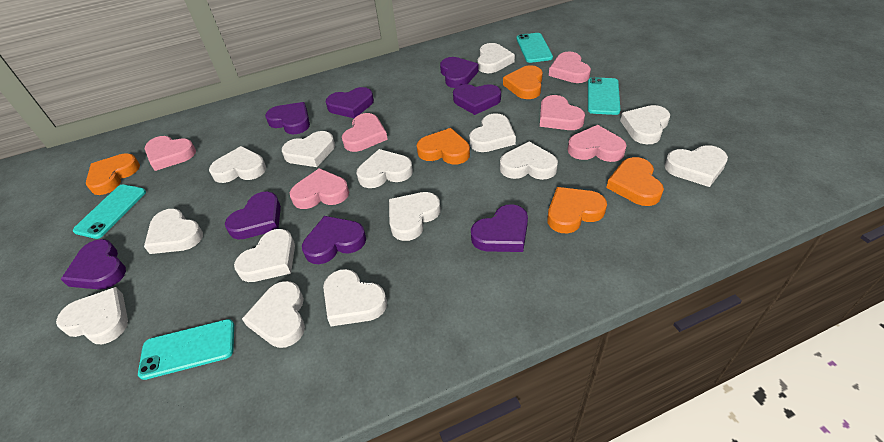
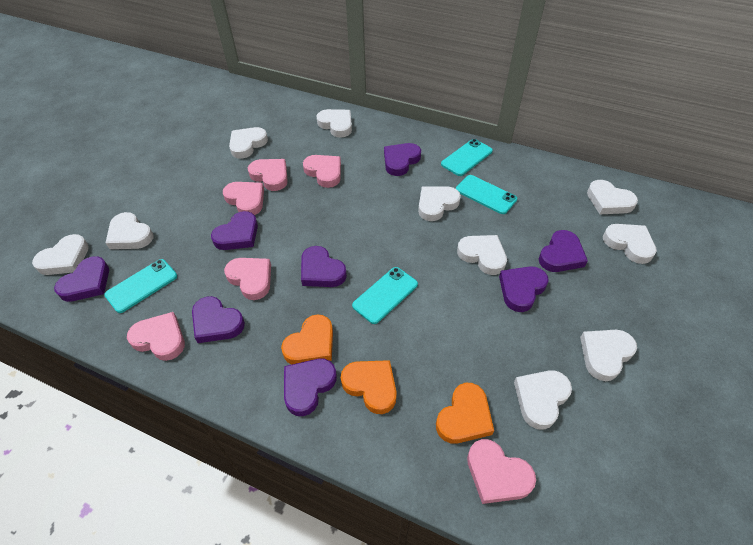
orange heart: [86,153,140,195] [417,128,470,164] [503,65,543,99] [547,187,607,234] [606,157,664,206] = 5 -> [281,314,333,364] [341,360,397,414] [436,383,494,444] = 3
white heart: [56,287,128,344] [144,209,203,254] [209,146,266,183] [234,229,295,282] [242,281,305,348] [282,131,335,167] [323,269,387,326] [356,149,413,188] [389,192,440,241] [469,113,516,152] [477,43,515,73] [500,142,558,180] [620,105,670,144] [664,145,728,187] = 14 -> [32,234,89,275] [106,212,153,249] [229,127,268,159] [316,109,352,138] [418,186,461,221] [457,235,507,275] [514,370,572,430] [580,330,637,381] [587,180,638,214] [603,224,657,264] = 10

